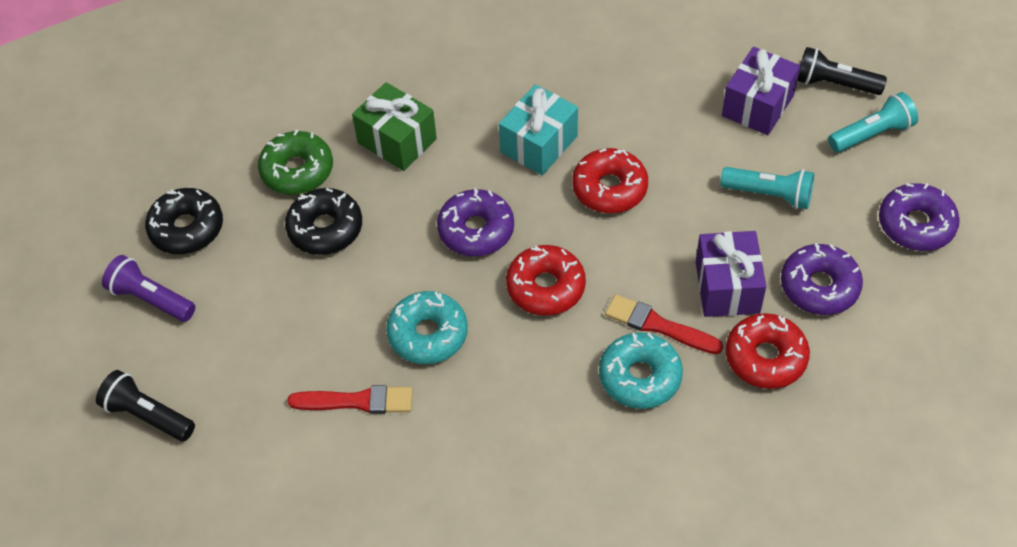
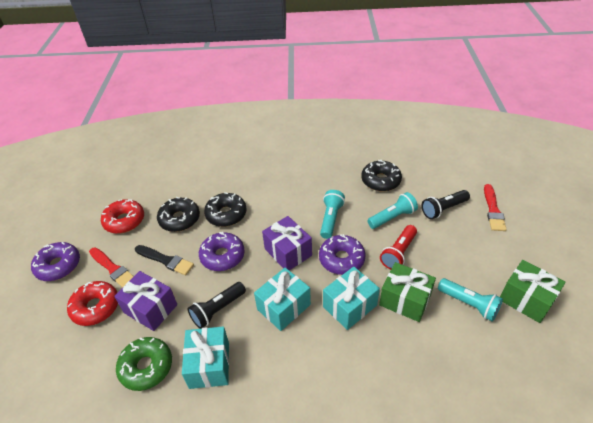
black brush: none = 0 -> [135,245,194,275] = 1
black donut: [145,188,223,254] [285,188,362,255] = 2 -> [157,197,200,232] [204,192,247,227] [361,160,402,192] = 3
green gift: [352,82,437,171] = 1 -> [379,262,436,322] [500,260,566,323] = 2
purple flashlight: [102,255,195,322] = 1 -> none = 0
red donut: [506,245,586,316] [572,148,648,213] [726,313,810,389] = 3 -> [67,281,118,326] [101,199,144,234] = 2
red flashlight: none = 0 -> [380,225,417,269] = 1
turquoise donut: [386,291,468,364] [599,332,683,409] = 2 -> none = 0
turquoise flashlight: [720,167,814,209] [828,92,918,153] = 2 -> [320,190,345,239] [367,192,418,229] [438,278,503,322] = 3
turquoise gift: [499,85,578,175] = 1 -> [182,326,229,389] [254,268,311,331] [323,267,380,330] = 3

